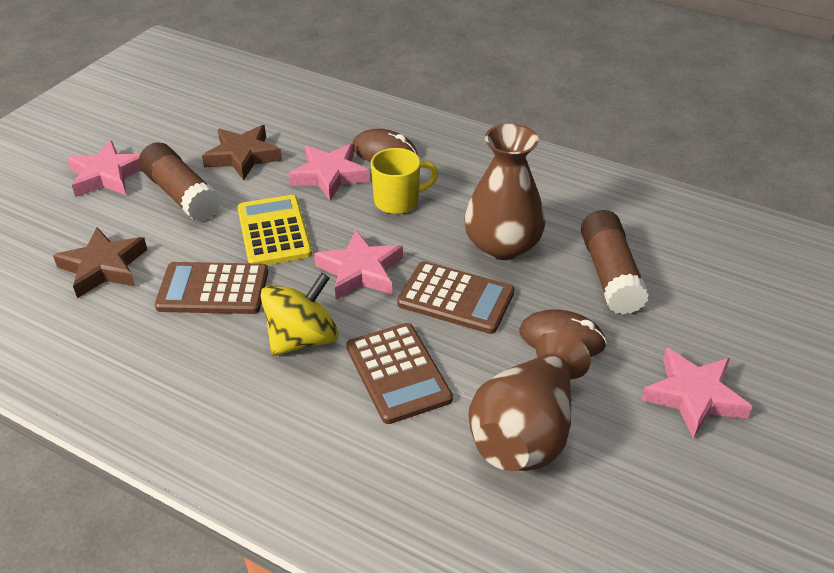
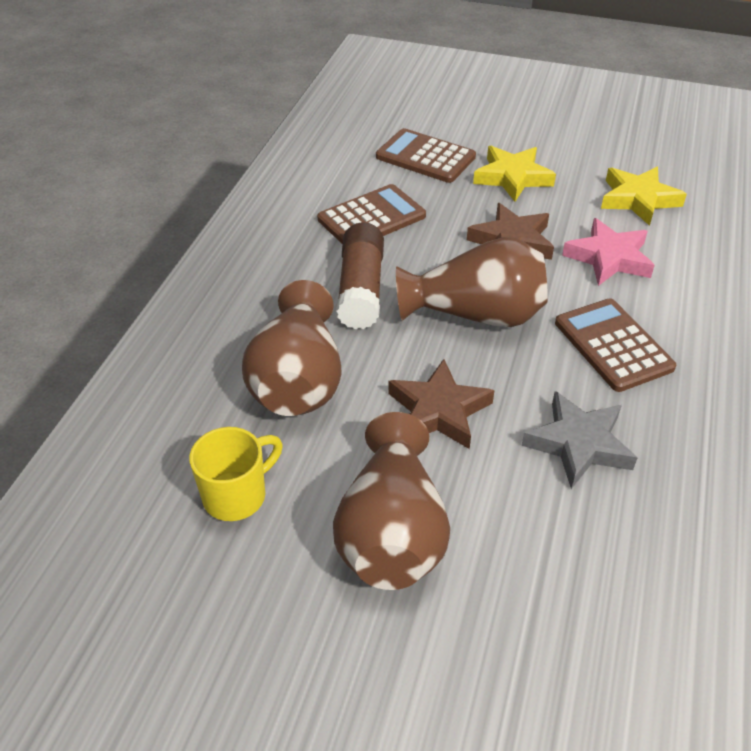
brown glue stick: [139,142,221,222] [581,210,649,315] = 2 -> [336,223,384,329] = 1
brown mouse: [352,129,417,162] [519,310,607,357] = 2 -> none = 0
brown vase: [464,124,545,260] [468,330,591,471] = 2 -> [242,280,341,416] [333,412,450,590] [396,237,548,327] = 3
grey star: none = 0 -> [522,391,638,489] = 1
pink star: [67,140,142,197] [289,144,370,201] [314,230,403,300] [641,347,752,439] = 4 -> [562,218,655,286] = 1
yellow calculator: [237,195,312,265] = 1 -> none = 0
yellow spinning top: [261,273,339,355] = 1 -> none = 0
yellow star: none = 0 -> [473,146,556,202] [601,167,687,226] = 2

